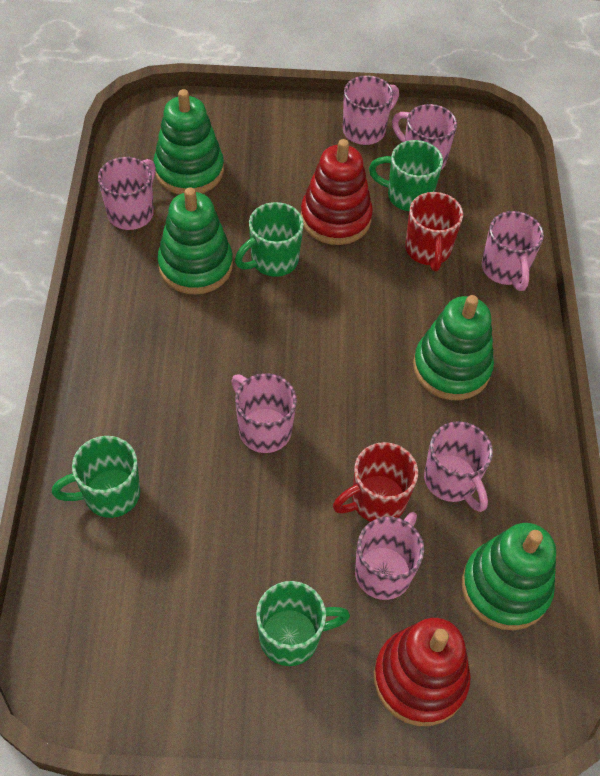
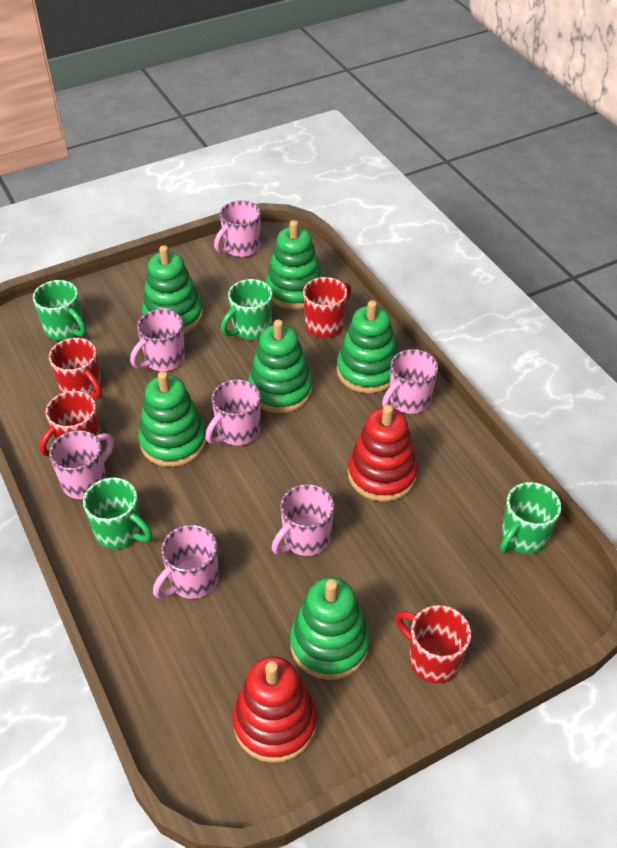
green stacking toy: [154,89,224,194] [157,187,233,295] [413,295,494,400] [462,523,556,630] = 4 -> [138,371,207,467] [142,245,203,334] [248,319,313,413] [266,220,323,310] [290,577,370,680] [337,300,398,393] = 6
red mug: [333,442,418,522] [405,192,463,271] = 2 -> [40,391,101,457] [49,338,102,400] [303,277,351,338] [395,605,471,684] = 4

